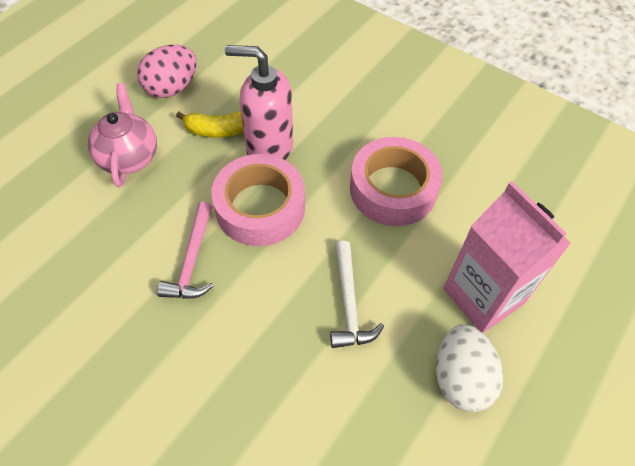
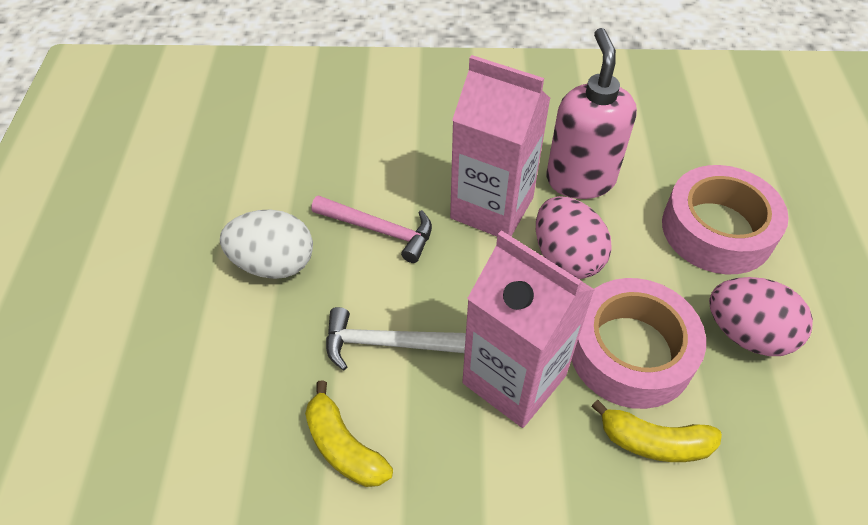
pink carton: [443,181,571,333] = 1 -> [450,55,551,236] [462,230,595,428] = 2
pink egg: [137,45,197,98] = 1 -> [536,196,612,279] [709,277,813,356] = 2
pink teapot: [88,83,157,187] = 1 -> none = 0
yellow banana: [176,111,244,137] = 1 -> [305,380,393,487] [591,400,722,462] = 2

